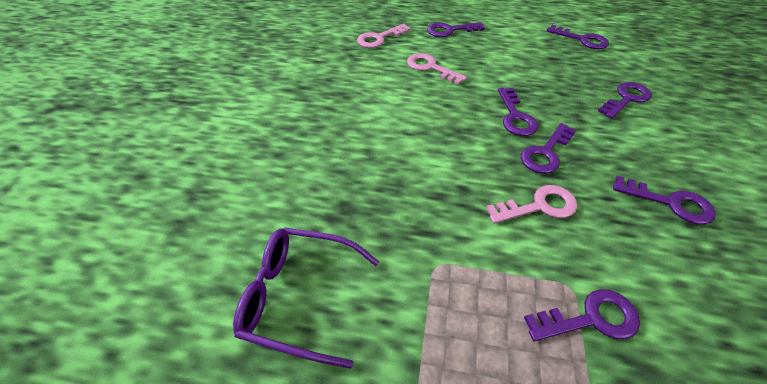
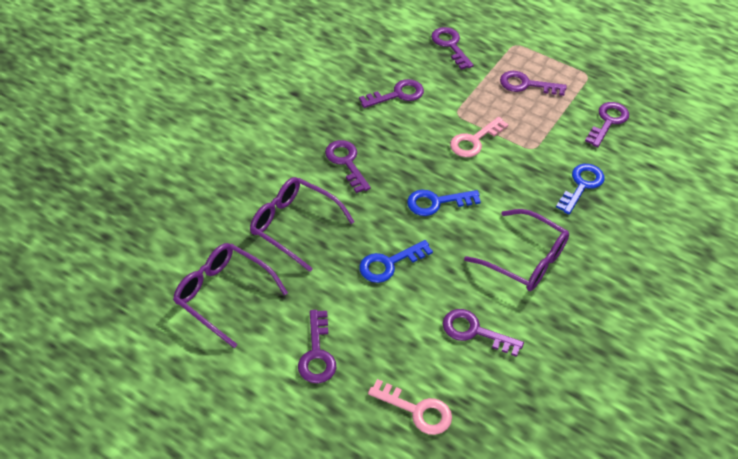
blue key: none = 0 -> [359,240,433,283] [407,190,481,216] [556,164,605,214] = 3
pink key: [357,24,411,48] [407,53,467,85] [486,185,577,224] = 3 -> [368,379,452,435] [450,117,509,157] = 2
purple glasses: [233,227,379,369] = 1 -> [173,243,288,348] [250,177,355,272] [464,209,569,291] = 3

